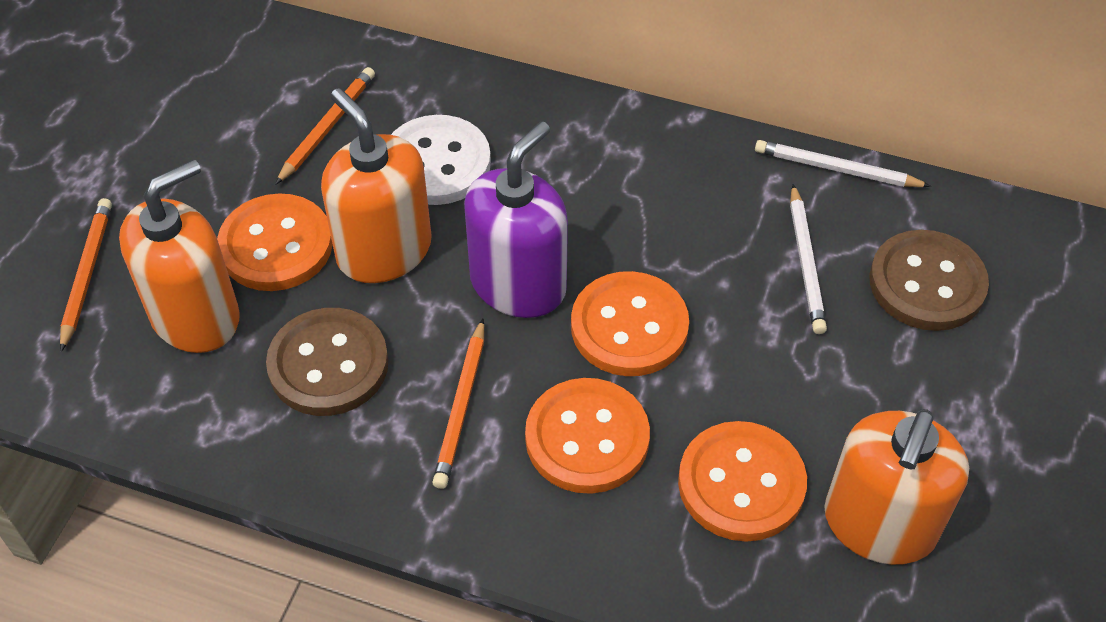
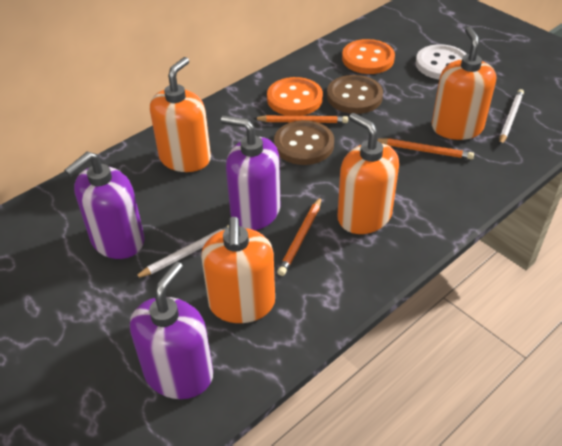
orange button: [217,193,333,291] [525,378,650,494] [571,271,689,376] [678,421,807,542] = 4 -> [267,77,323,116] [342,39,395,74] = 2
orange soap dispenser: [119,159,240,353] [321,88,432,283] [824,409,969,565] = 3 -> [150,57,211,172] [201,217,275,323] [338,113,399,234] [432,27,496,140] = 4
purple soap dispenser: [464,121,568,318] = 1 -> [64,151,145,259] [130,262,213,399] [221,115,281,230] = 3

